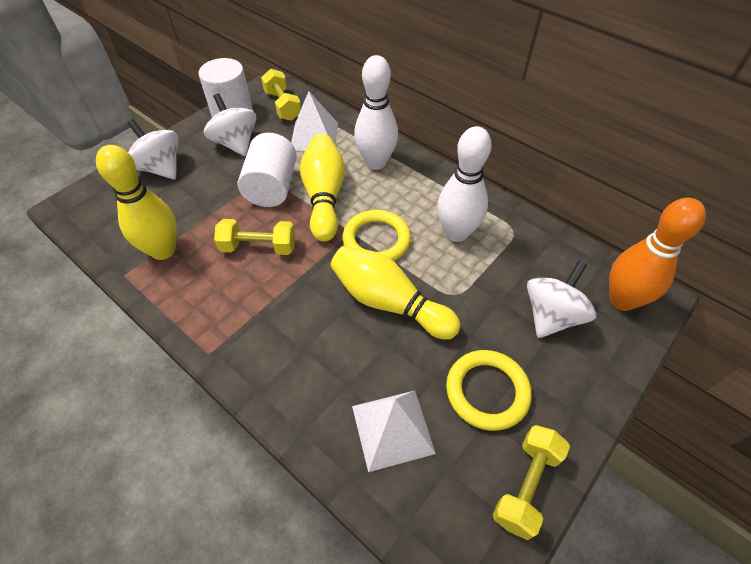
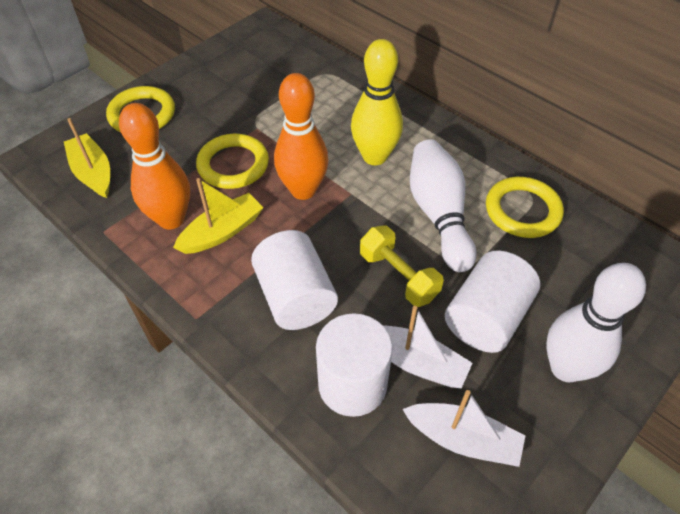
orange bowling pin: [609,198,706,311] = 1 -> [119,103,190,230] [274,73,329,200] = 2
white boat: none = 0 -> [383,306,473,388] [402,390,526,467] = 2
white cylinder: [199,58,253,117] [238,133,297,207] = 2 -> [251,230,338,330] [316,313,393,417] [445,251,540,353] = 3
white pyramid: [291,91,338,151] [352,391,436,472] = 2 -> none = 0
white spinning top: [128,119,178,180] [204,93,256,156] [527,261,596,338] = 3 -> none = 0
yellow boat: none = 0 -> [64,118,110,198] [173,178,264,254] = 2
yellow bowling pin: [96,145,177,260] [300,134,345,242] [330,246,461,340] = 3 -> [351,39,403,165] = 1
yellow dumbbell: [214,219,295,255] [261,69,301,121] [493,425,570,540] = 3 -> [360,226,444,307] = 1
yellow ring: [342,210,411,261] [446,350,532,431] = 2 -> [106,86,175,132] [196,134,269,189] [486,177,564,238] = 3

